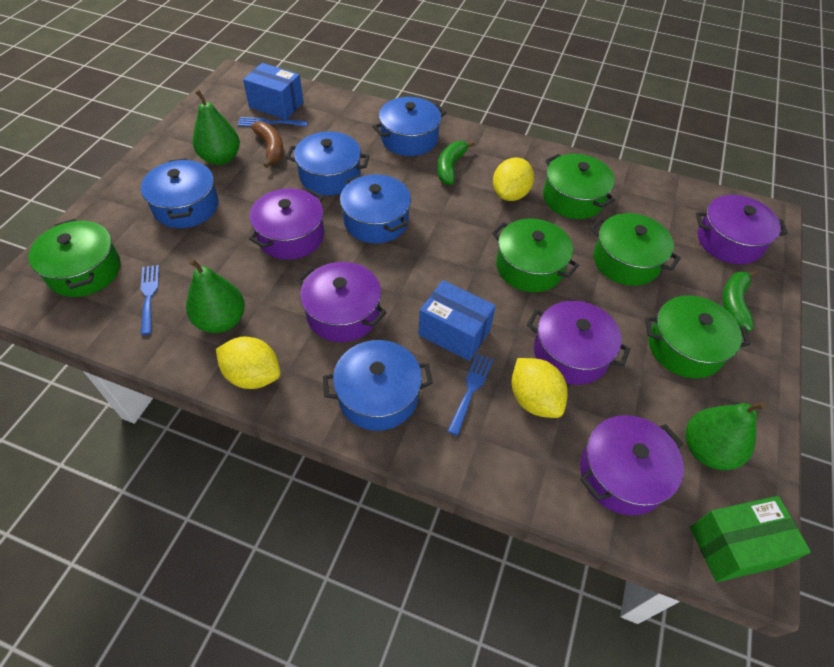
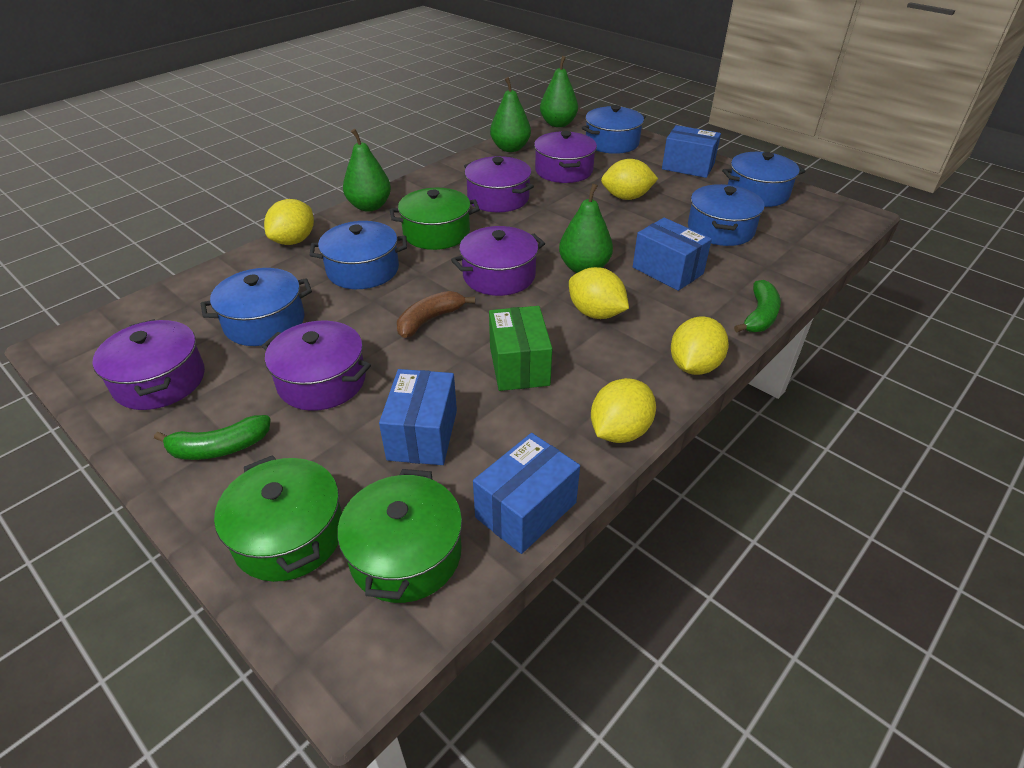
blue box: [243,63,304,120] [418,280,496,361] = 2 -> [379,369,457,465] [473,433,580,554] [633,218,712,291] [662,125,721,178] = 4
blue fork: [141,265,159,335] [238,117,308,127] [448,353,493,436] = 3 -> none = 0
green pear: [186,259,245,333] [193,90,240,165] [686,402,767,470] = 3 -> [343,129,391,212] [490,77,531,152] [540,56,578,127] [559,183,613,273] = 4
green pot: [28,219,121,297] [492,219,579,292] [543,154,615,219] [590,213,681,286] [645,296,750,378] = 5 -> [214,455,342,582] [337,469,462,603] [390,188,480,250] = 3
yellow lemon: [216,337,281,389] [493,157,534,201] [511,358,568,418] = 3 -> [264,199,314,245] [569,267,629,319] [591,378,656,443] [601,159,658,200] [671,316,729,375] = 5

